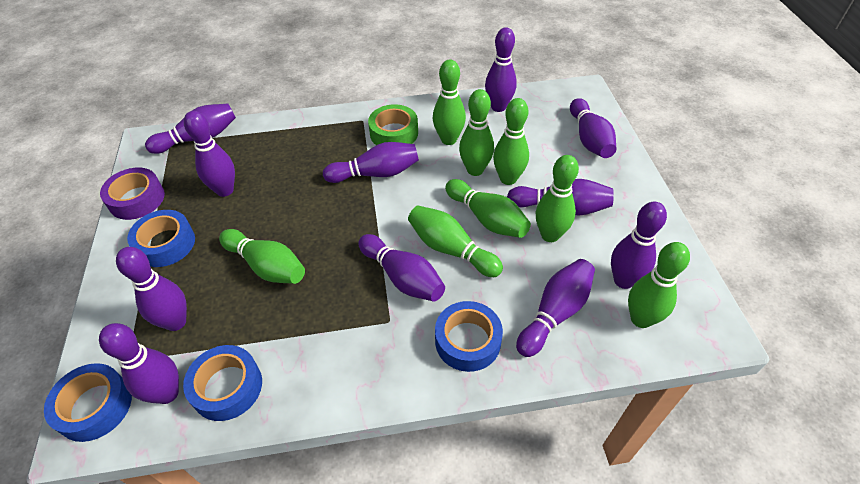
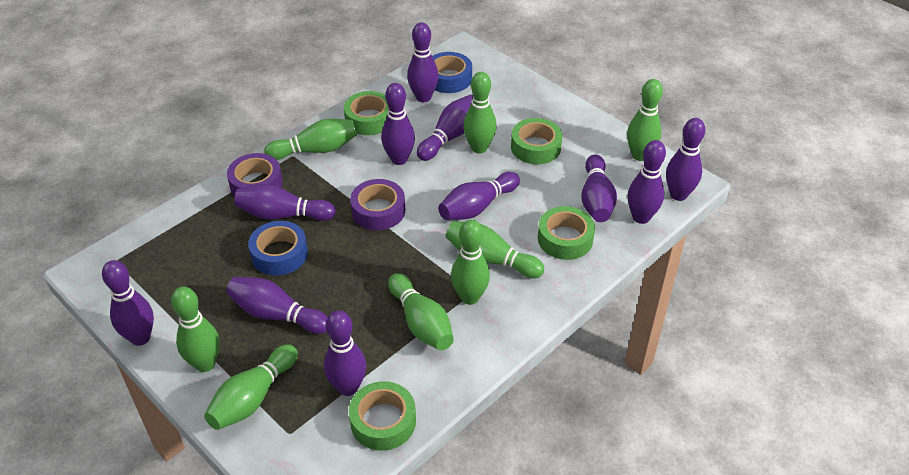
blue tape: [44,363,132,442] [127,210,195,267] [183,345,262,421] [435,301,503,372] = 4 -> [248,221,308,275] [432,52,472,93] = 2
green tape: [368,104,418,145] = 1 -> [344,91,389,135] [349,381,416,451] [511,118,562,164] [538,206,595,260] = 4
purple tape: [100,168,165,220] = 1 -> [227,153,283,196] [350,179,405,230] = 2

